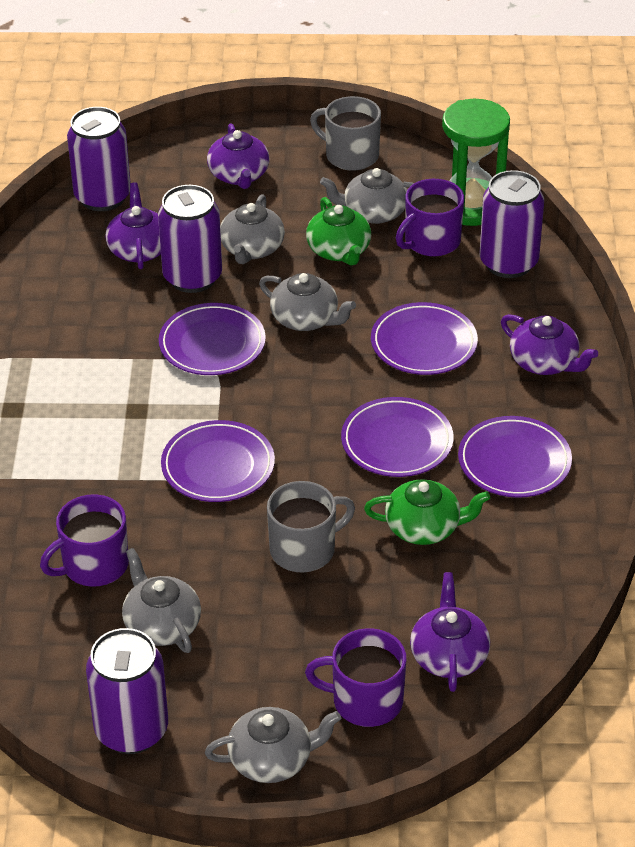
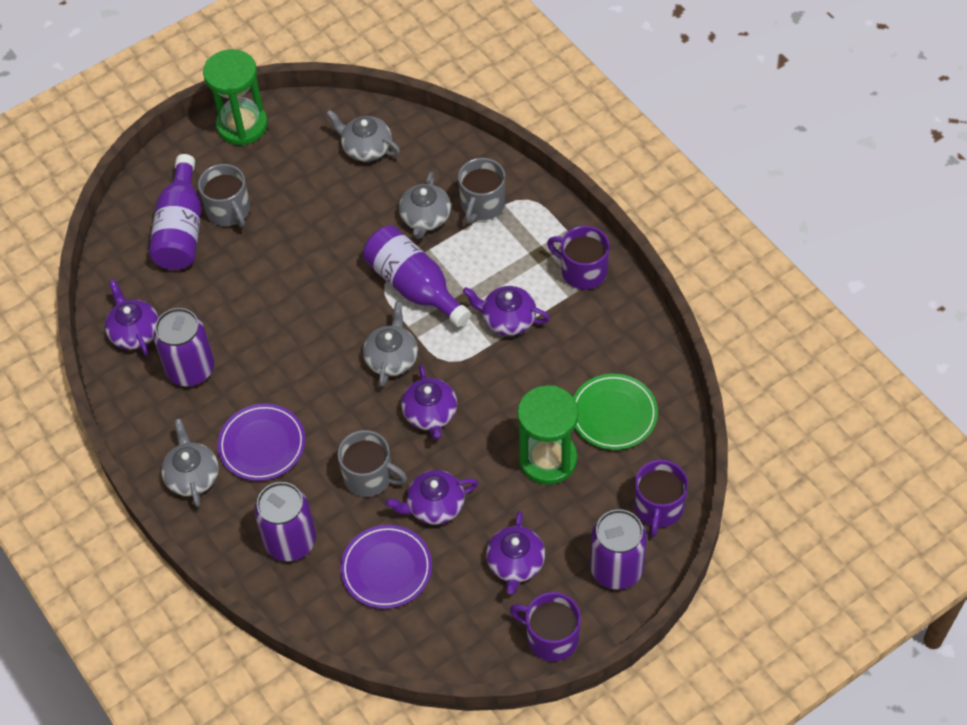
green hourglass: [442,99,510,226] = 1 -> [203,49,268,146] [517,385,579,485] = 2
green plate: none = 0 -> [573,374,658,450] = 1
green teapot: [306,197,371,266] [364,479,490,545] = 2 -> none = 0
grey mug: [267,481,355,572] [310,96,381,171] = 2 -> [198,164,250,227] [338,430,407,497] [458,158,505,224] = 3
grey teapot: [122,548,201,653] [205,707,341,783] [220,194,285,264] [259,273,356,331] [320,168,414,224] = 5 -> [161,418,219,507] [326,110,400,162] [363,302,418,387] [399,172,451,239] = 4
purple bottle: none = 0 -> [149,154,202,270] [363,225,471,327] = 2
purple can: [67,107,131,211] [86,628,168,754] [158,185,222,293] [479,170,544,278] = 4 -> [153,308,214,386] [254,482,316,561] [590,509,647,590] = 3
purple plate: [159,303,266,375] [161,420,275,502] [341,397,454,477] [371,302,478,375] [458,416,572,498] = 5 -> [218,404,305,481] [340,525,432,609] = 2
purple teapot: [105,182,161,269] [207,123,270,189] [410,572,490,692] [501,314,598,375] = 4 -> [105,280,159,356] [385,470,478,525] [401,365,457,440] [463,286,550,336] [486,511,545,595] = 5

